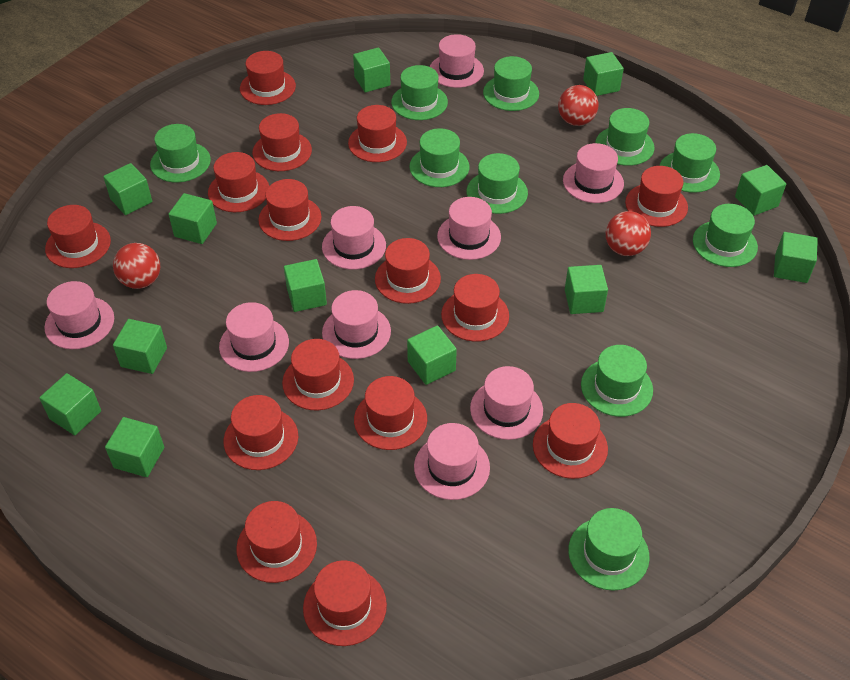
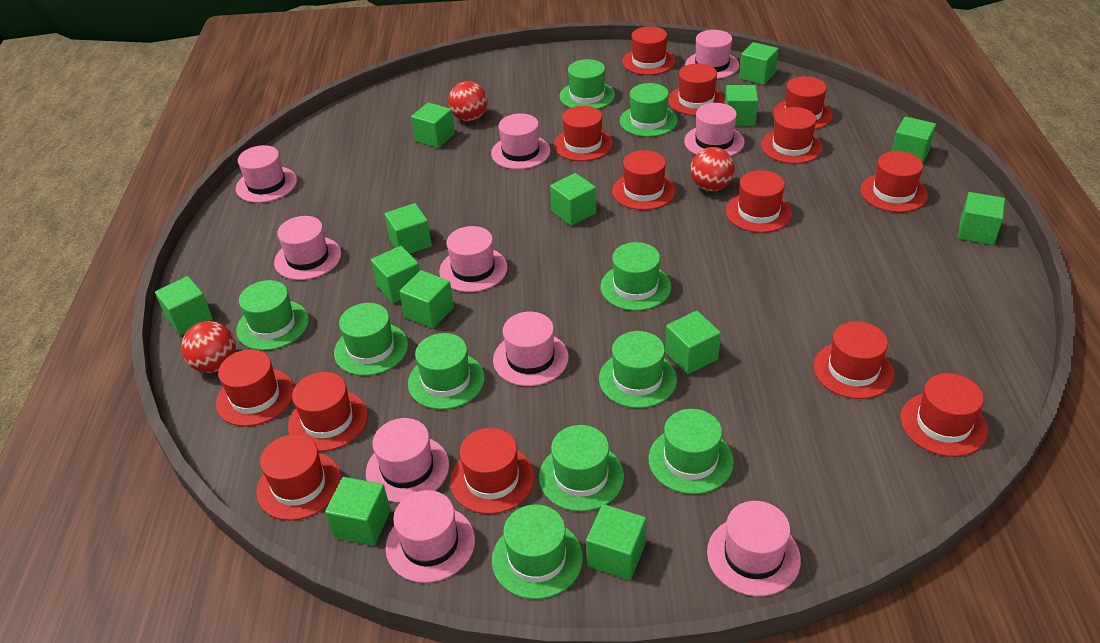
green cube: [39,373,101,436] [103,163,152,215] [105,417,164,477] [113,319,167,374] [169,193,217,244] [284,259,327,312] [353,47,390,93] [407,325,457,385] [565,265,608,314] [583,52,624,96] [735,165,786,216] [774,232,818,283] = 12 -> [155,276,213,335] [325,477,391,546] [371,246,420,303] [385,203,432,254] [399,270,454,329] [411,102,455,148] [550,173,596,226] [586,504,646,580] [665,311,721,374] [725,85,758,126] [739,42,778,85] [892,117,936,162] [958,192,1005,245] = 13
pink hat: [44,281,114,349] [219,302,289,372] [322,206,386,270] [322,290,391,359] [414,423,490,500] [430,34,484,88] [437,197,501,260] [470,366,543,440] [563,143,624,203] = 9 -> [236,145,297,203] [274,216,341,280] [366,418,449,503] [385,490,475,583] [439,226,508,292] [491,114,551,169] [493,312,569,386] [684,103,745,156] [685,30,740,79] [707,501,801,596] = 10
red hat: [45,205,111,268] [208,152,269,212] [223,395,298,470] [236,501,317,583] [240,51,296,105] [252,113,312,171] [258,179,322,241] [282,339,354,410] [303,560,387,646] [348,105,407,162] [354,376,427,450] [375,238,441,304] [441,274,509,342] [533,403,608,479] [625,166,688,227] = 15 -> [216,349,294,426] [256,434,342,521] [288,372,368,452] [450,428,535,514] [554,106,613,161] [612,150,676,210] [622,26,676,75] [668,63,725,116] [726,170,792,233] [761,107,823,164] [773,76,833,130] [813,321,894,399] [860,151,928,212] [900,373,988,457] = 14

